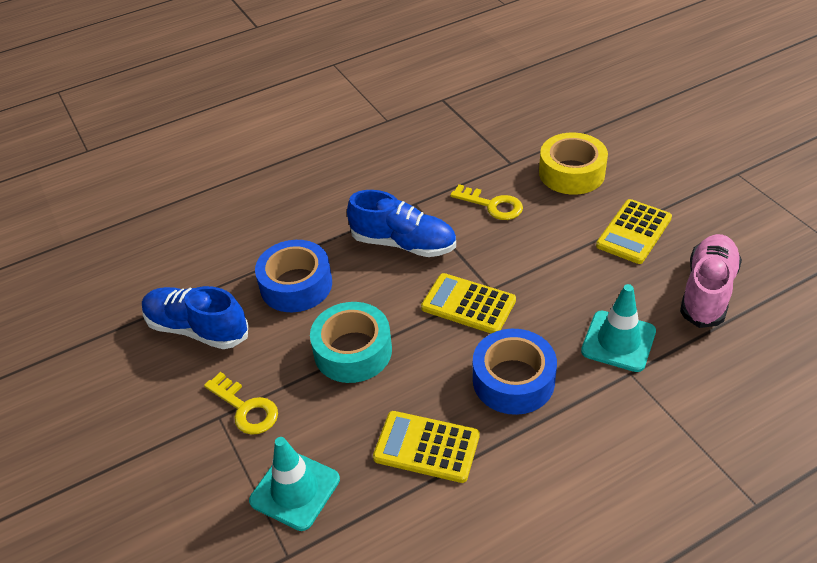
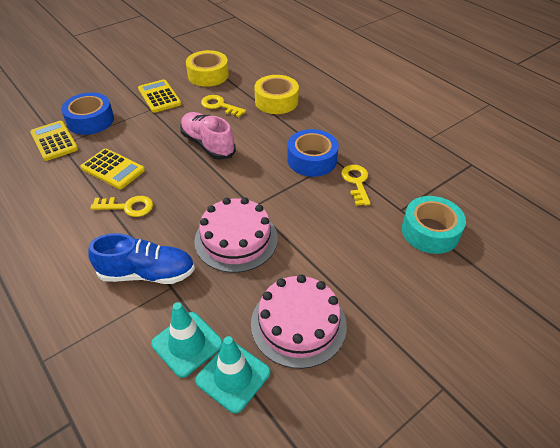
blue shoe: [142,286,248,349] [347,190,456,257] = 2 -> [88,233,195,284] = 1
pink cake: none = 0 -> [194,197,278,273] [251,274,347,369] = 2
yellow key: [204,372,278,435] [450,184,523,220] = 2 -> [90,196,153,217] [201,95,246,117] [341,165,371,206] = 3
yellow tape: [539,132,608,195] = 1 -> [186,50,229,87] [254,75,299,114] = 2

